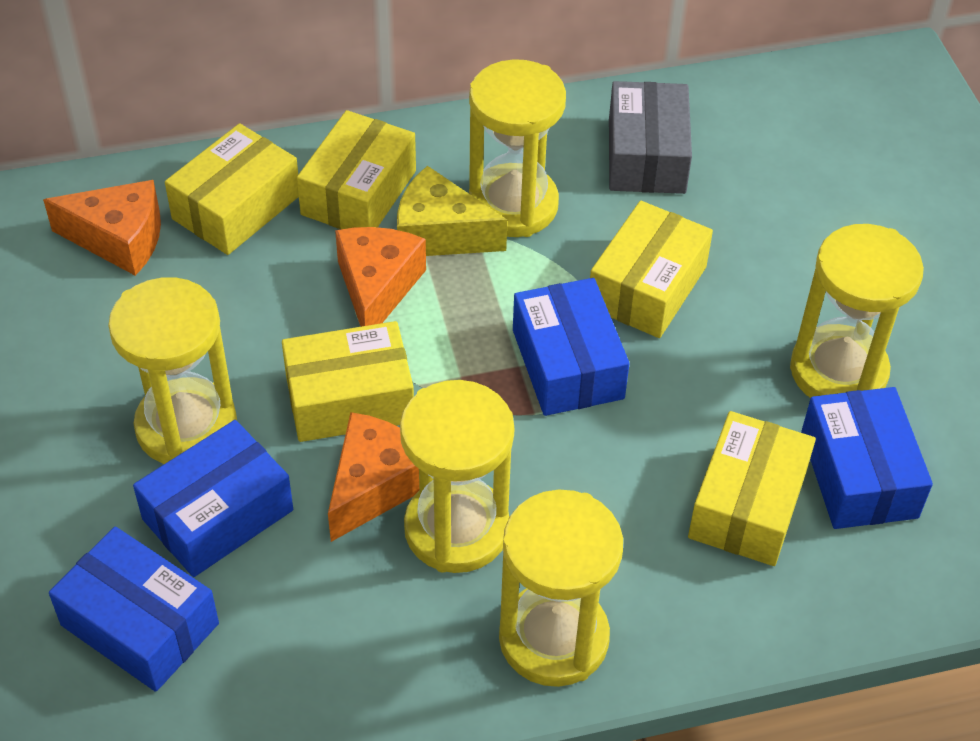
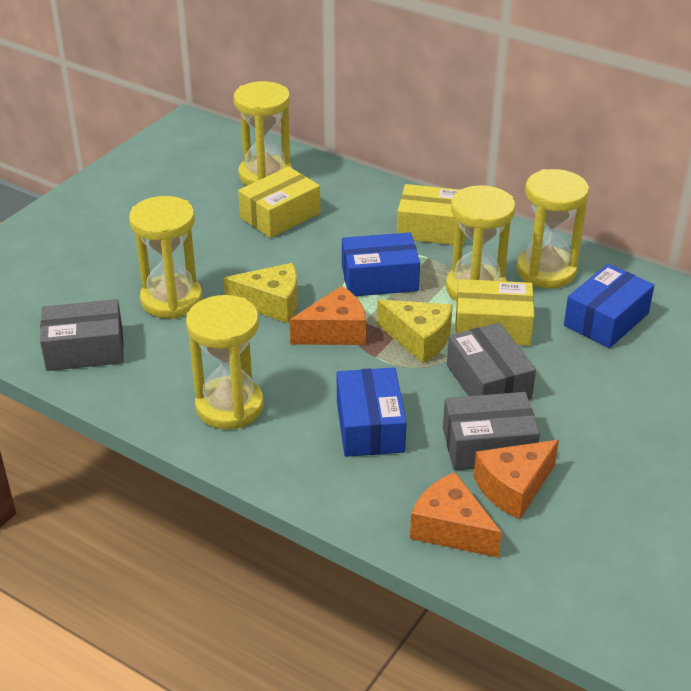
blue box: [49,527,219,692] [133,420,293,577] [513,278,630,416] [801,387,933,529] = 4 -> [337,368,407,457] [342,232,420,296] [564,264,654,348] = 3
grey box: [609,81,692,194] = 1 -> [40,299,124,371] [443,392,540,470] [447,323,536,400] = 3
yellow box: [165,123,299,255] [282,321,414,442] [297,110,416,229] [590,201,713,338] [688,411,816,566] = 5 -> [238,167,320,238] [397,184,466,245] [455,279,534,346] = 3
yellow cheese: [397,166,507,256] = 1 -> [223,263,298,323] [377,299,453,363] = 2

